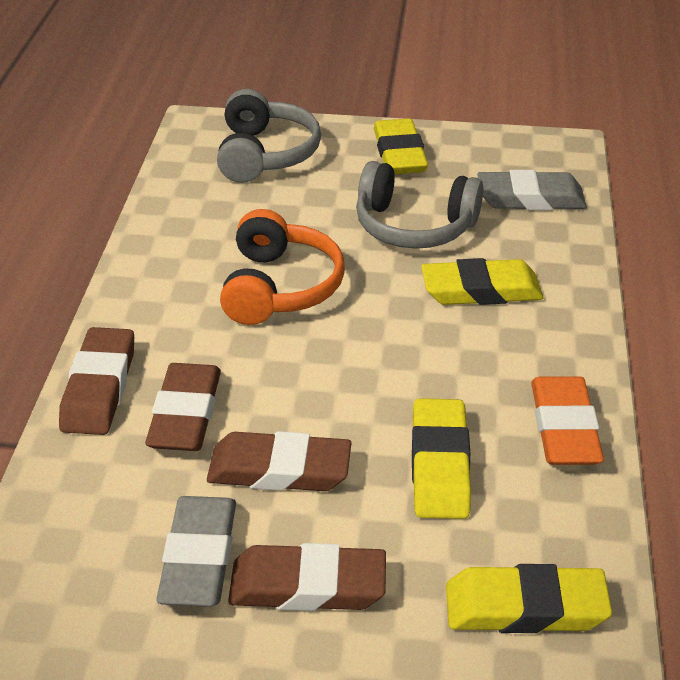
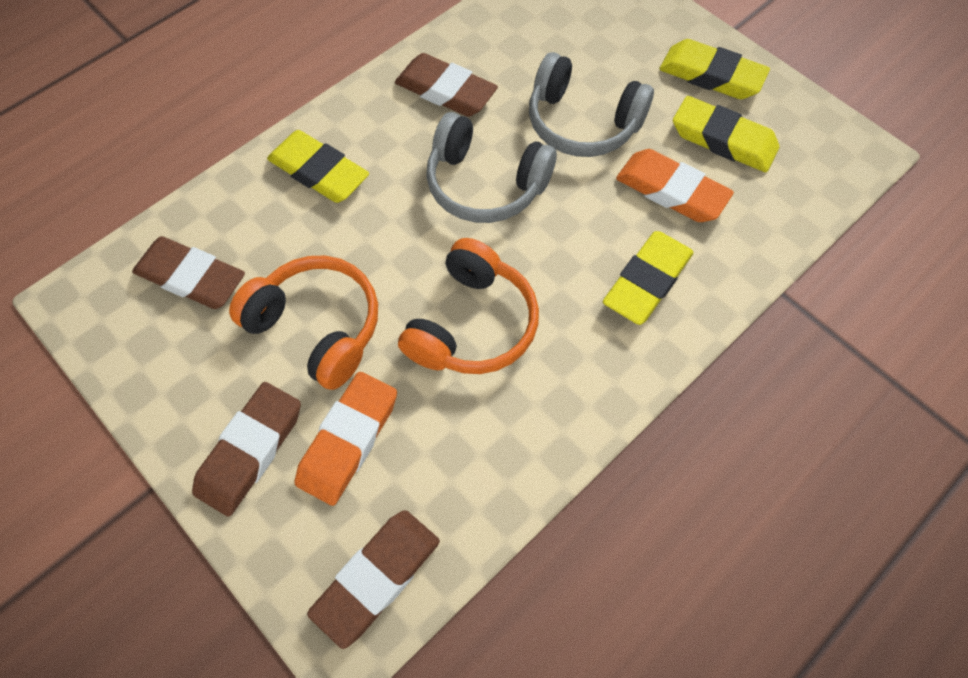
grey eraser: [157,496,236,607] [477,170,587,210] = 2 -> none = 0
orange eraser: [531,376,604,465] = 1 -> [295,372,397,506] [616,149,734,222] = 2
orange headphones: [220,209,345,325] = 1 -> [229,256,378,390] [398,238,539,374] = 2

